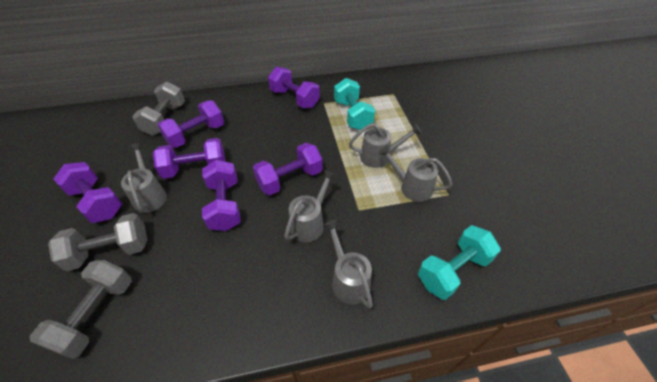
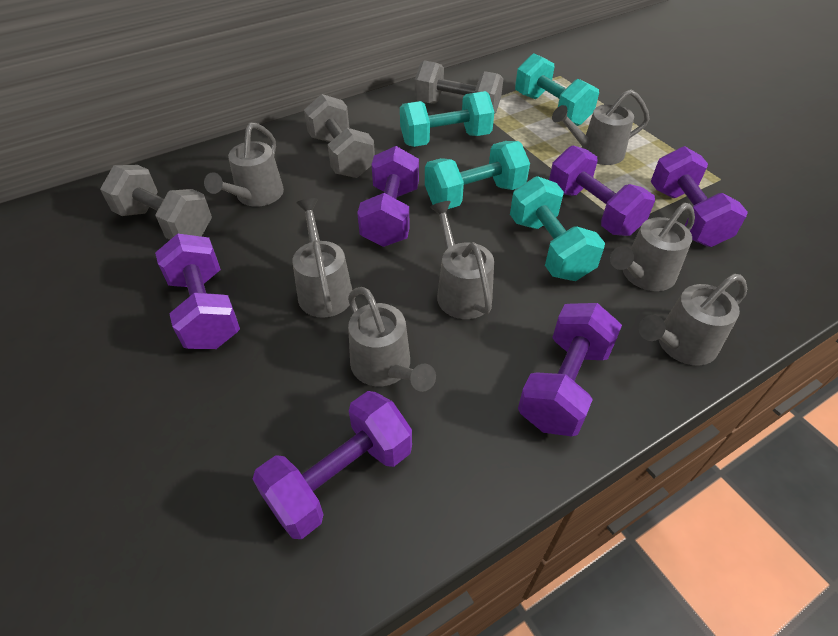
grey watering can: [121,143,167,213] [284,170,336,242] [323,220,373,309] [349,123,422,168] [378,145,453,202] = 5 -> [204,123,284,207] [293,198,352,318] [348,287,436,392] [430,201,494,319] [552,90,649,165] [610,203,695,291] [639,274,747,366] = 7
turquoise dumbbell: [334,78,375,130] [418,225,501,300] = 2 -> [400,91,494,147] [425,141,530,209] [510,176,605,281] [515,53,599,126] = 4

